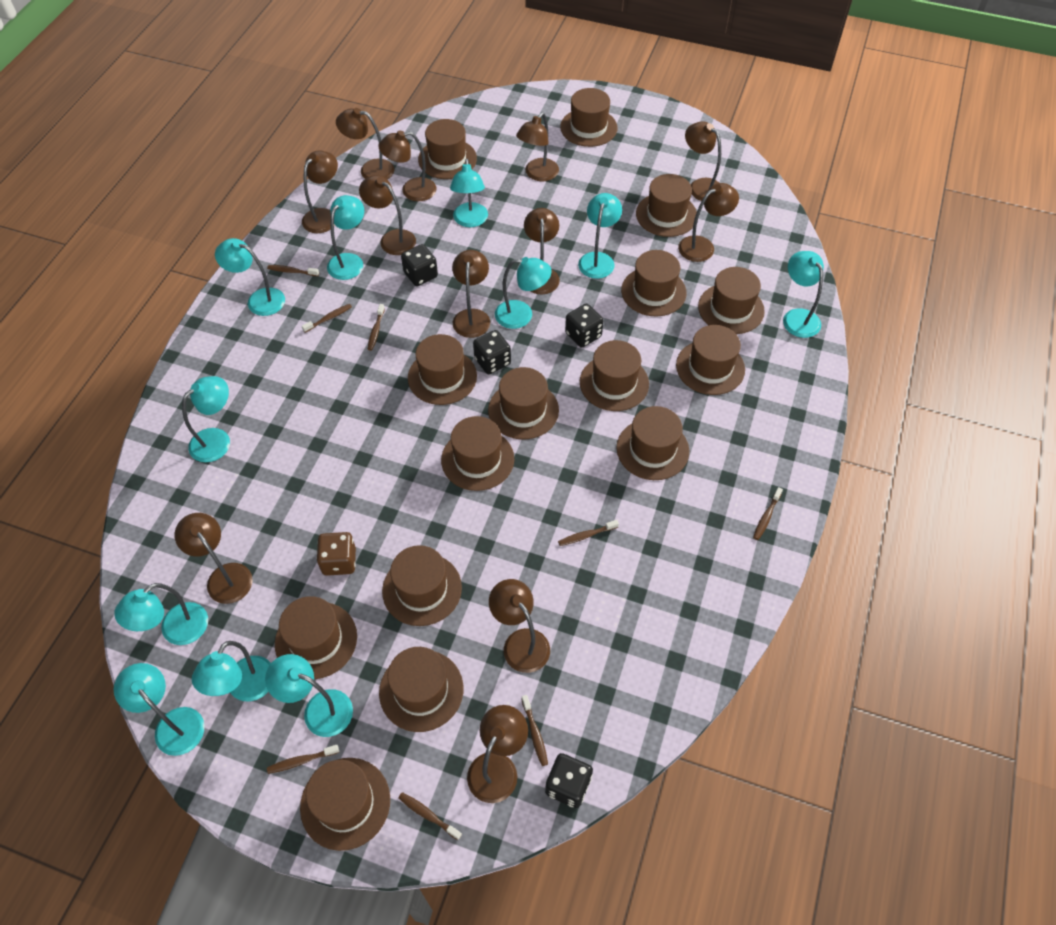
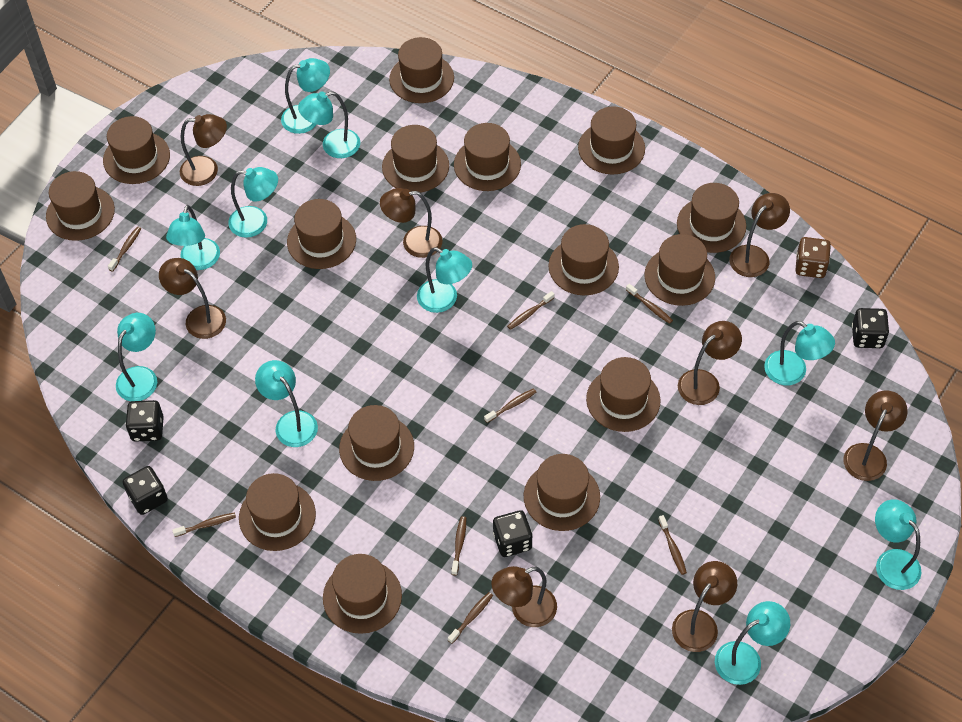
brown lamp: [175,513,253,604] [302,151,338,233] [336,108,394,179] [359,175,416,255] [378,130,437,201] [452,250,490,338] [467,705,528,803] [489,579,550,673] [516,113,559,182] [524,208,560,295] [678,183,739,262] [685,121,721,201] = 12 -> [159,258,226,339] [180,114,227,186] [380,188,443,258] [491,566,557,627] [672,561,737,652] [678,321,742,405] [729,193,790,277] [843,390,908,481] = 8
turquoise lamp: [114,583,208,645] [114,663,205,756] [182,376,230,462] [192,641,271,701] [215,238,285,316] [265,654,353,737] [327,195,364,280] [450,159,488,227] [495,257,552,329] [578,193,622,279] [783,251,824,338] = 11 -> [116,313,157,401] [166,205,220,270] [228,167,278,238] [255,360,318,447] [281,58,330,134] [298,91,360,158] [417,247,472,313] [715,601,790,685] [764,321,835,385] [875,499,921,590] = 10

